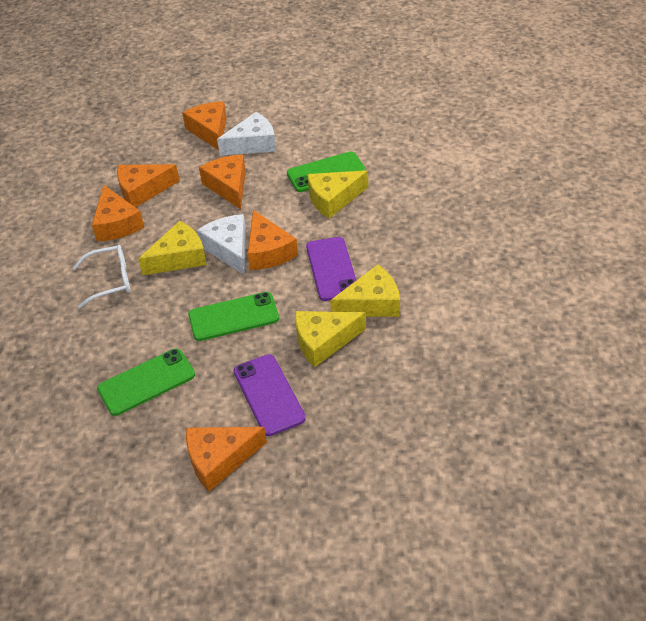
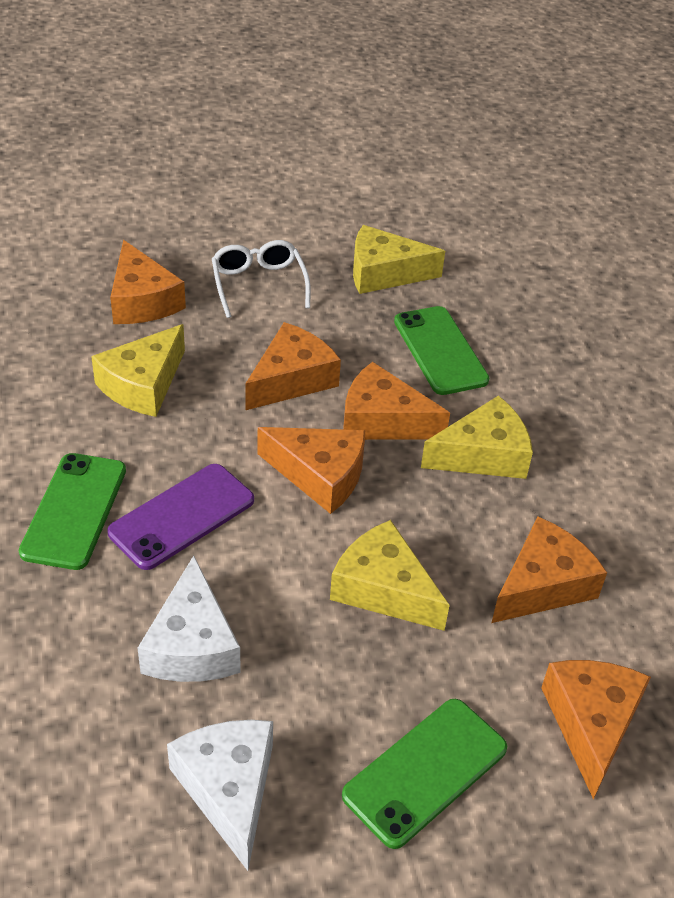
purple phone: [234,354,306,436] [306,237,356,301] = 2 -> [107,464,254,570] = 1

